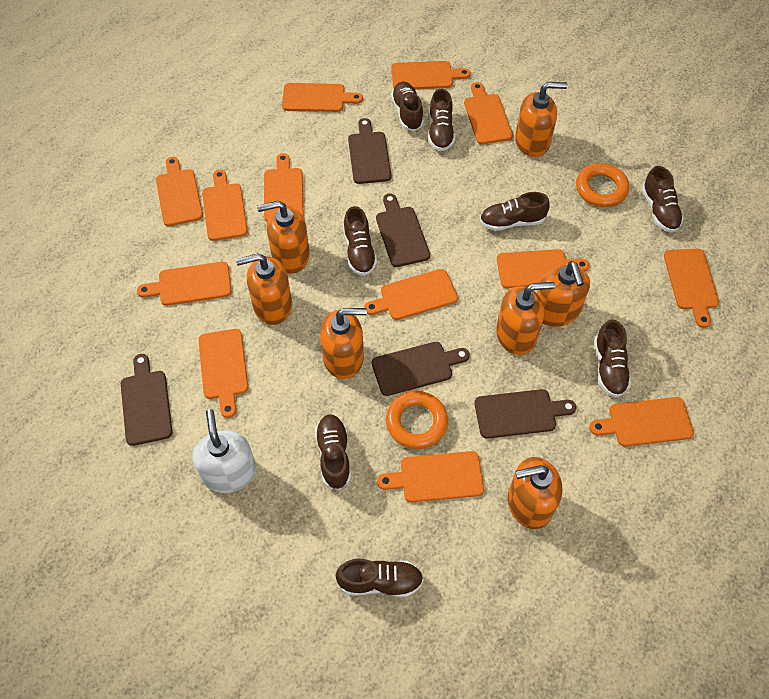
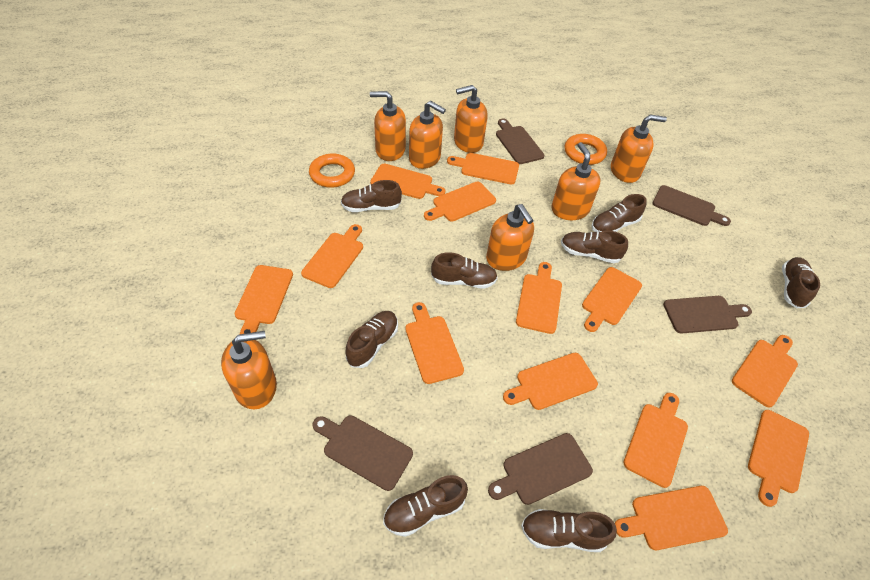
white soap dispenser: [193,409,257,493] = 1 -> none = 0

